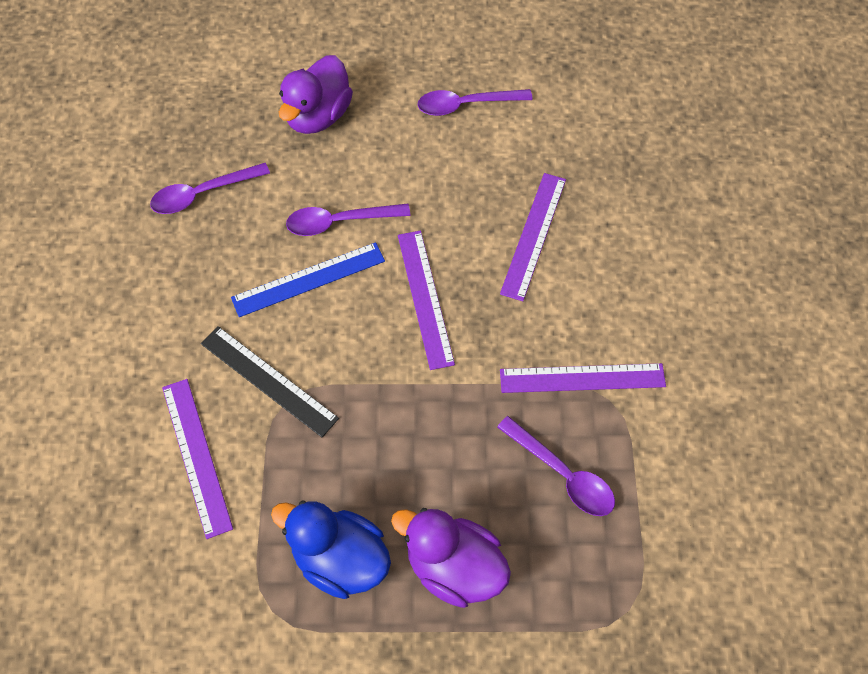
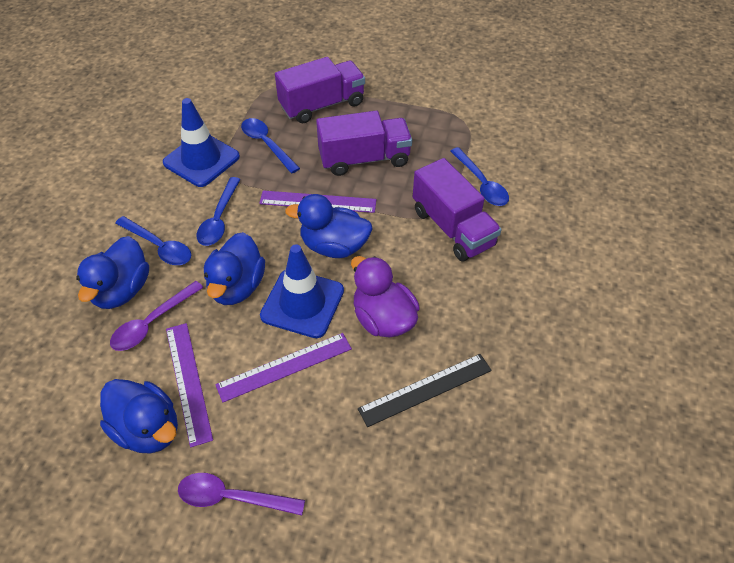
blue duck: [271,500,391,599] = 1 -> [76,236,149,309] [100,379,178,453] [204,232,265,305] [285,194,372,258] = 4
blue ruler: [231,242,385,317] = 1 -> none = 0
blue spoon: none = 0 -> [115,216,191,265] [197,177,241,246] [241,118,300,173] [450,147,509,206] = 4
blue traffic cone: none = 0 -> [163,98,240,187] [260,244,344,338] = 2
purple duck: [279,55,353,134] [391,508,511,608] = 2 -> [351,256,420,338] = 1
purple ruler: [162,379,233,539] [398,231,455,370] [500,173,566,301] [500,363,666,393] = 4 -> [166,323,213,447] [215,333,352,402] [259,190,376,213] = 3
purple spoon: [150,163,270,214] [286,204,410,236] [418,89,533,116] [497,416,615,516] = 4 -> [110,281,204,351] [178,473,305,515] = 2
purple truck: none = 0 -> [275,57,365,123] [316,111,412,176] [413,158,502,262] = 3

